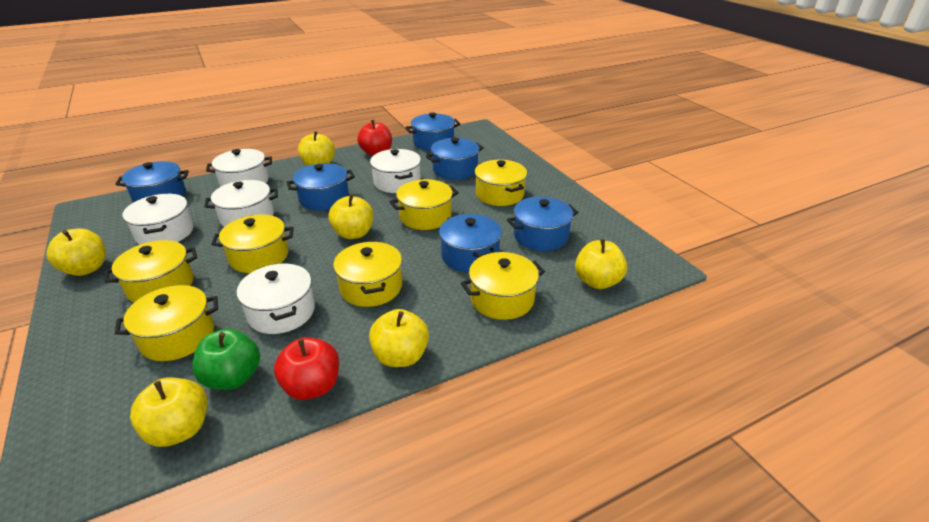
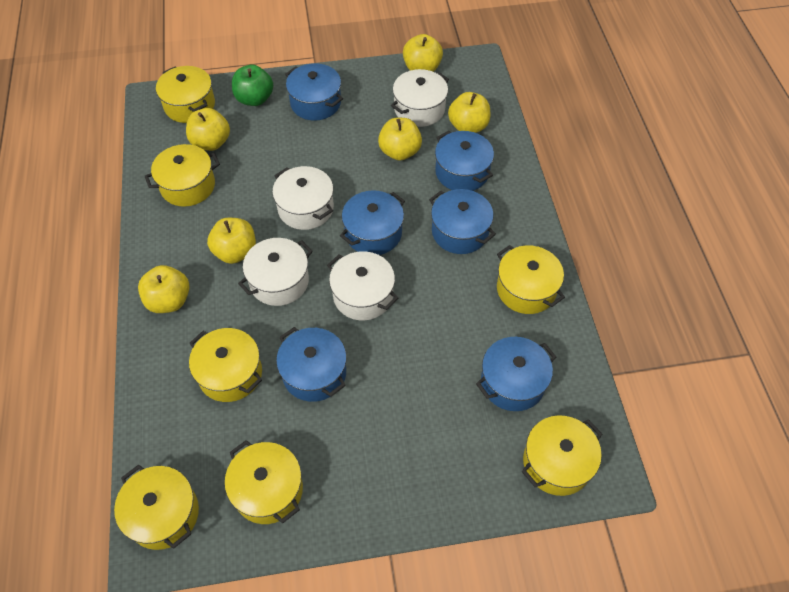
red apple: [274,337,339,400] [357,120,392,156] = 2 -> none = 0
white pot: [122,194,194,245] [204,180,278,227] [206,149,272,187] [237,263,315,334] [370,149,421,193] = 5 -> [238,238,313,306] [272,166,334,230] [327,251,398,320] [391,69,449,127] = 4

